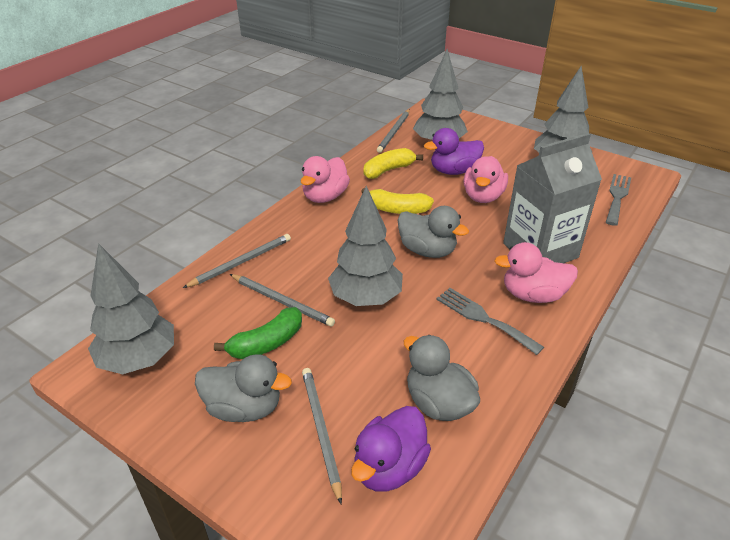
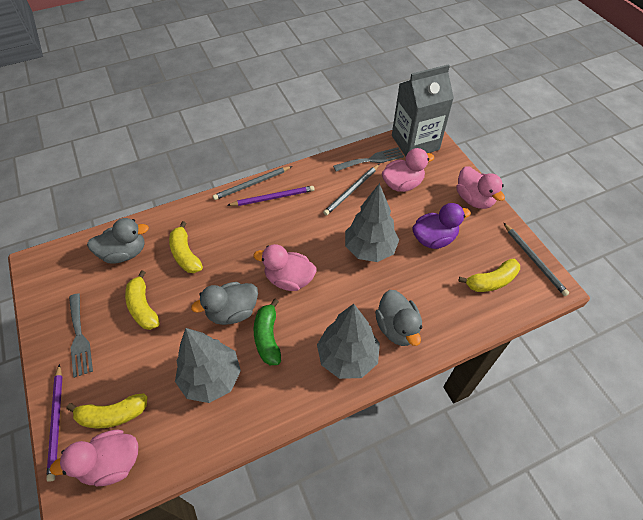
grey pencil: [183,234,291,288] [230,274,335,327] [302,368,342,504] [377,109,410,153] = 4 -> [213,166,292,200] [323,164,380,215] [504,223,569,296] = 3
grey tree: [88,243,174,374] [328,186,403,306] [413,49,468,140] [534,66,592,152] = 4 -> [175,328,241,403] [317,304,380,379] [345,183,399,262] = 3
pink duck: [301,156,350,203] [463,156,508,203] [494,242,578,303] = 3 -> [50,430,138,486] [253,244,317,291] [382,148,434,192] [456,167,505,209] = 4
purple duck: [351,406,431,492] [424,128,484,175] = 2 -> [412,203,471,249] = 1
purple pencil: none = 0 -> [46,364,62,482] [227,186,315,206] = 2
yellow banana: [361,188,434,214] [364,148,423,179] = 2 -> [66,393,148,428] [125,270,160,330] [169,221,203,273] [458,258,520,292] = 4

